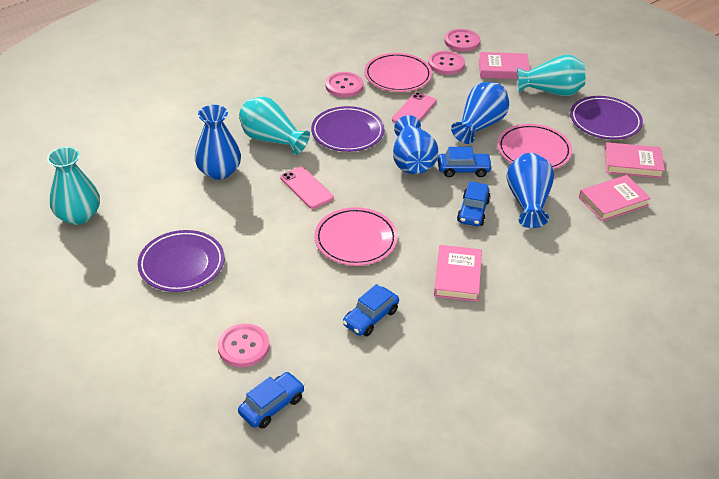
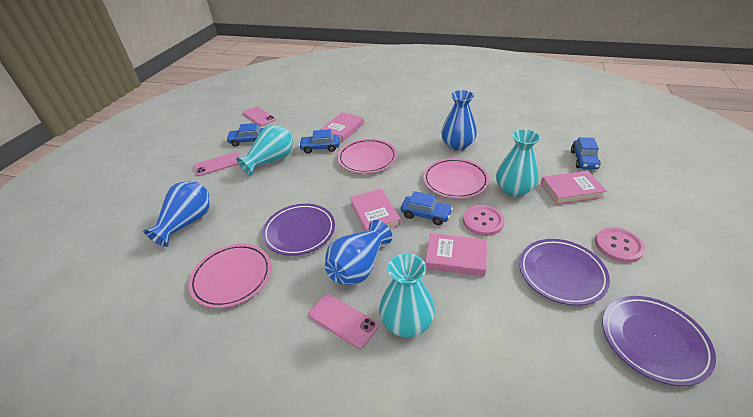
blue vase: [195,105,241,180] [393,115,438,174] [451,82,509,144] [506,153,554,228] = 4 -> [143,181,210,247] [325,220,392,285] [441,90,477,150] = 3
pink button: [217,324,270,367] [326,72,363,97] [428,51,465,75] [445,29,480,52] = 4 -> [463,205,505,236] [595,227,645,263] = 2
pink phone: [280,166,334,209] [392,92,437,123] = 2 -> [194,152,240,176] [242,106,276,126] [308,294,378,349] = 3

